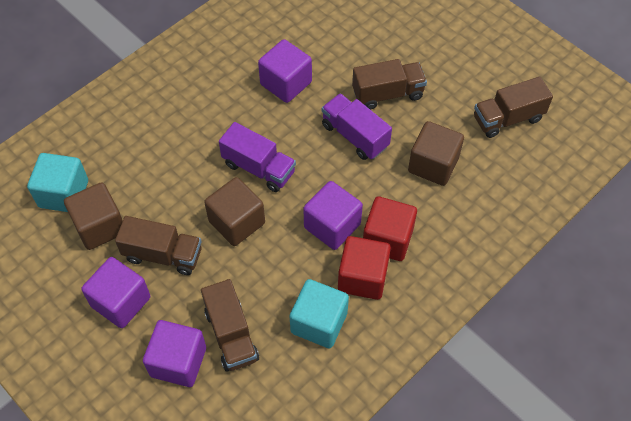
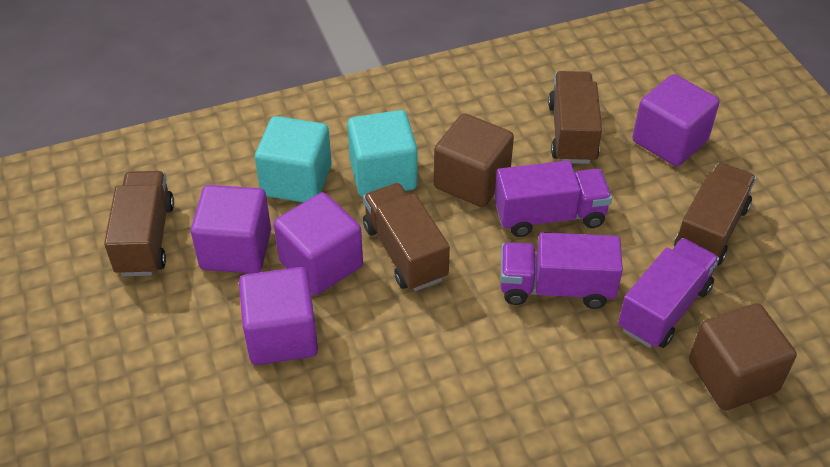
brown cube: [64,182,123,250] [204,177,265,246] [408,121,464,186] = 3 -> [434,113,514,207] [689,303,797,410] = 2
purple truck: [219,122,296,192] [322,93,392,160] = 2 -> [495,160,612,237] [501,232,623,309] [618,238,719,348] = 3
red cube: [338,236,391,300] [363,196,417,261] = 2 -> none = 0

